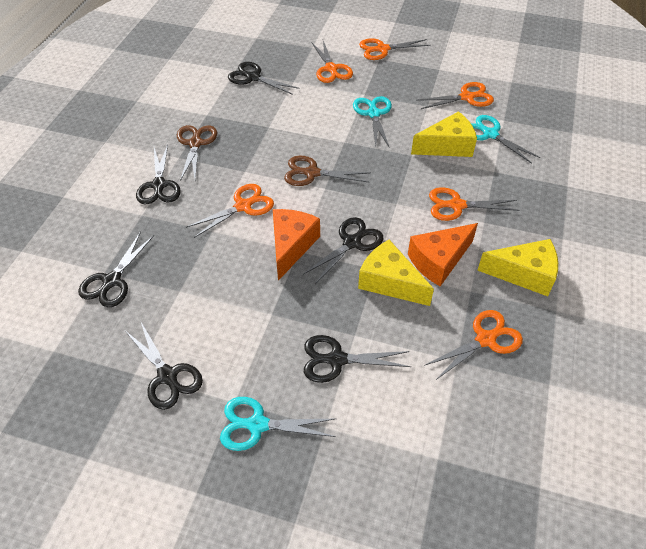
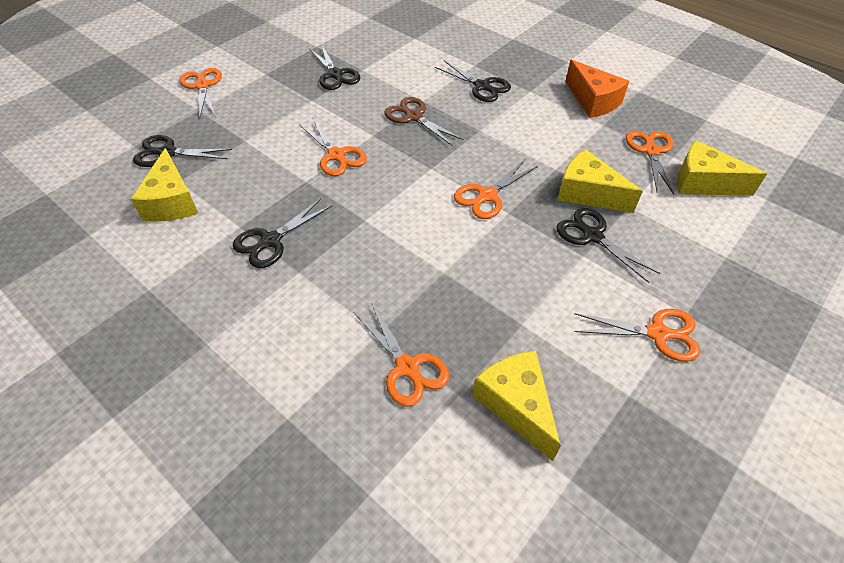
black scissors: [78,231,154,307] [125,322,203,410] [136,144,181,204] [228,62,300,95] [304,217,383,284] [304,335,411,383] = 6 -> [133,135,232,167] [233,198,332,268] [310,46,360,90] [435,60,511,102] [557,208,660,283] = 5
brown scissors: [177,125,217,181] [284,156,371,186] = 2 -> [385,97,463,146] = 1
orange cheese: [273,209,320,281] [408,223,478,286] = 2 -> [565,60,629,118] = 1
turquoise scissors: [220,397,336,451] [353,96,392,148] [471,115,540,164] = 3 -> none = 0
yellow cheese: [358,240,434,306] [411,111,477,157] [477,239,558,296] = 3 -> [131,148,198,222] [473,350,561,461] [557,149,643,213] [677,140,767,196] = 4

